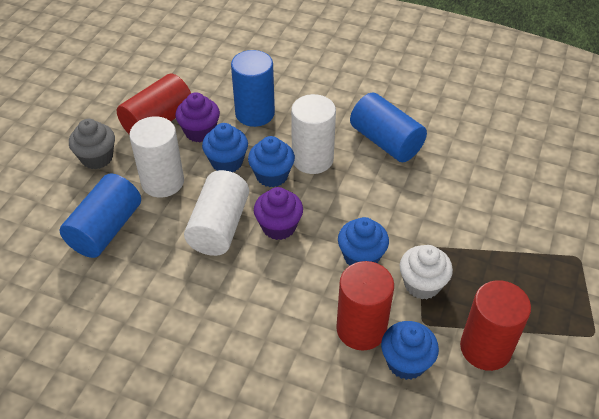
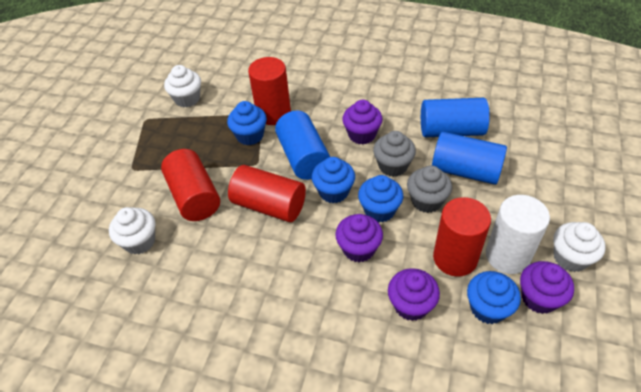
grey cupcake: [69,119,115,169] = 1 -> [373,131,416,177] [407,165,452,213] = 2
purple cupcake: [175,92,220,142] [254,187,303,240] = 2 -> [335,214,383,262] [342,100,382,145] [388,268,440,321] [520,261,574,314] = 4
red cylinder: [117,74,191,134] [336,261,394,350] [460,280,531,371] = 3 -> [161,149,220,221] [228,165,306,222] [248,57,291,125] [433,197,491,277] = 4
white cupcake: [399,245,453,299] = 1 -> [109,207,155,254] [164,65,201,107] [553,222,605,272] = 3
white cylinder: [129,116,184,198] [184,170,249,256] [291,94,336,174] = 3 -> [486,195,550,274] = 1

